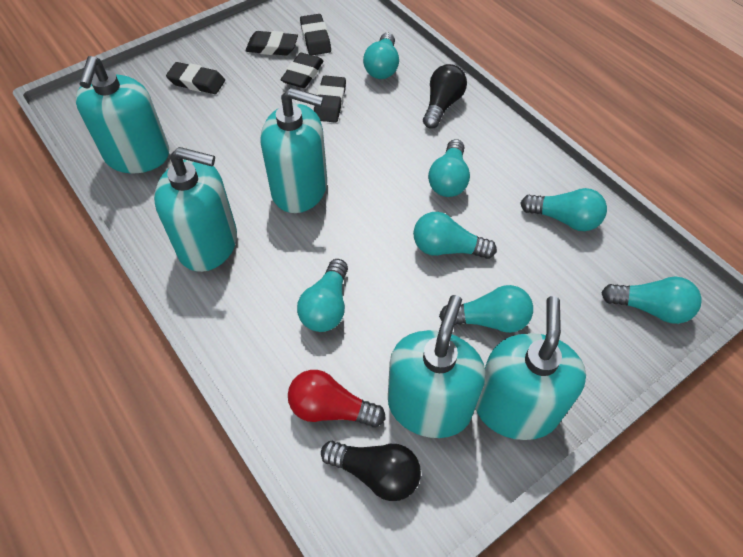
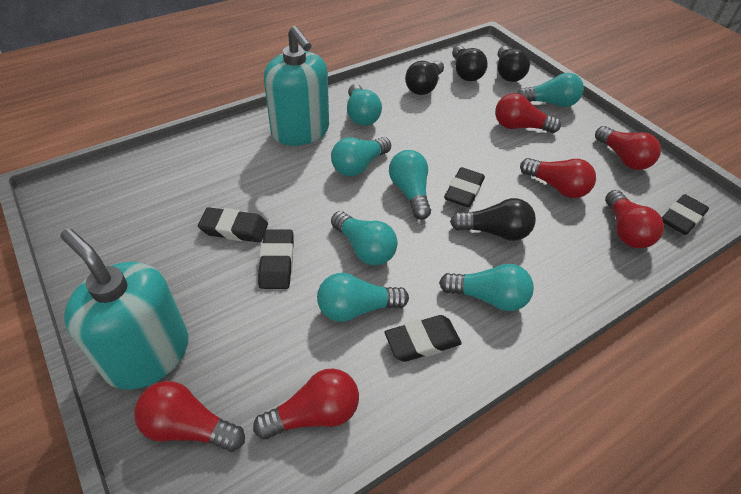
black light bulb: [321,441,421,501] [423,64,467,128] = 2 -> [405,60,444,95] [450,198,536,241] [452,45,488,81] [498,46,530,82] = 4
red light bulb: [288,370,385,428] = 1 -> [134,381,245,452] [253,368,359,439] [495,93,561,133] [520,158,596,198] [595,126,661,170] [605,190,664,248] = 6
turquoise soap dispenser: [75,56,169,173] [154,147,237,272] [261,88,327,213] [388,295,486,438] [476,296,586,440] = 5 -> [60,229,188,390] [264,26,329,146] = 2

